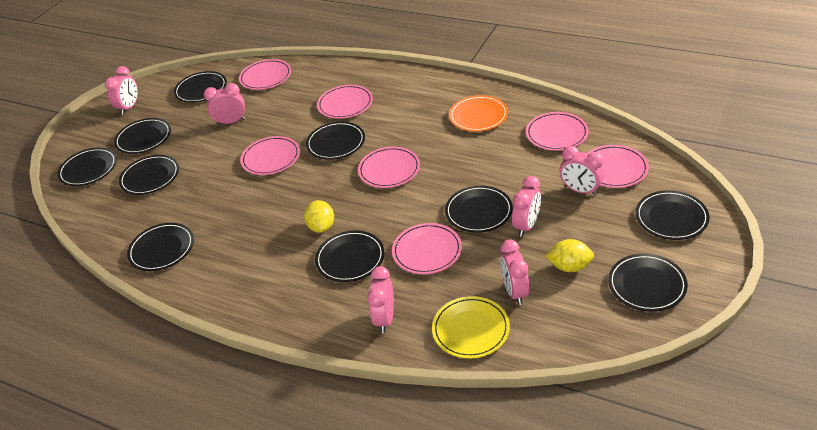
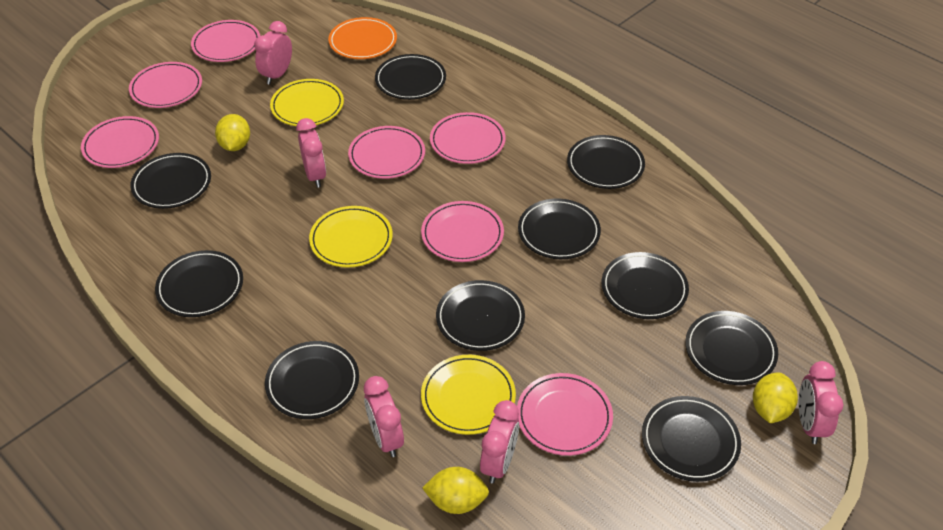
pink clock: [105,66,138,115] [204,83,245,125] [367,266,394,333] [500,239,529,305] [512,176,541,237] [560,146,604,195] = 6 -> [254,21,292,84] [296,118,326,188] [364,376,404,457] [480,400,519,483] [799,361,844,444] = 5
yellow lemon: [304,200,334,233] [546,239,594,272] = 2 -> [215,114,250,151] [422,467,489,514] [753,372,798,423] = 3
yellow plate: [432,296,510,358] = 1 -> [270,79,344,126] [309,206,393,268] [421,355,516,435] = 3

